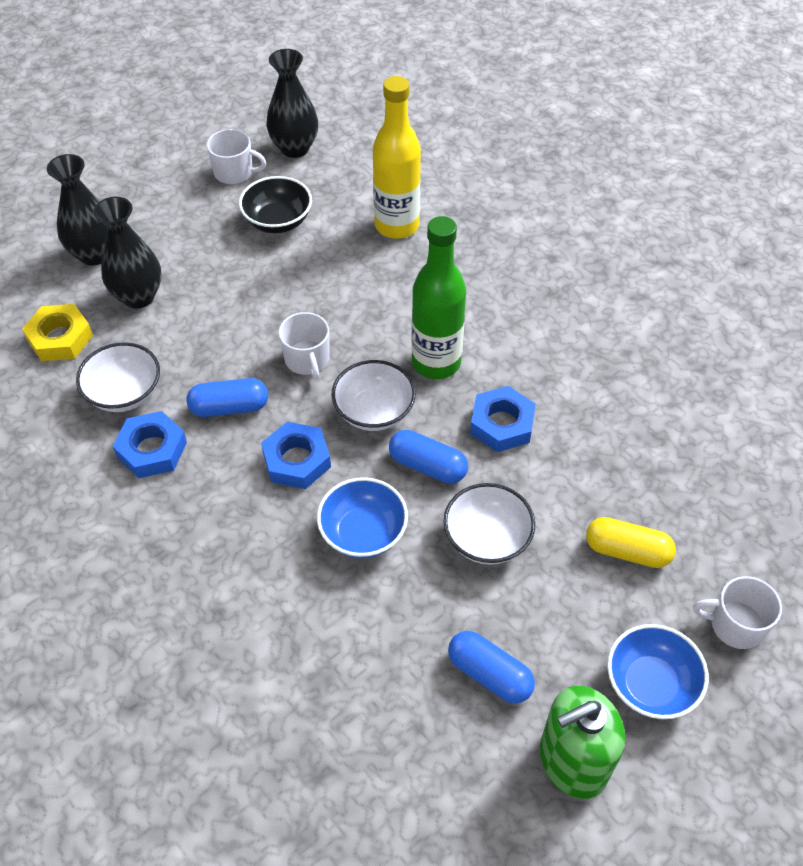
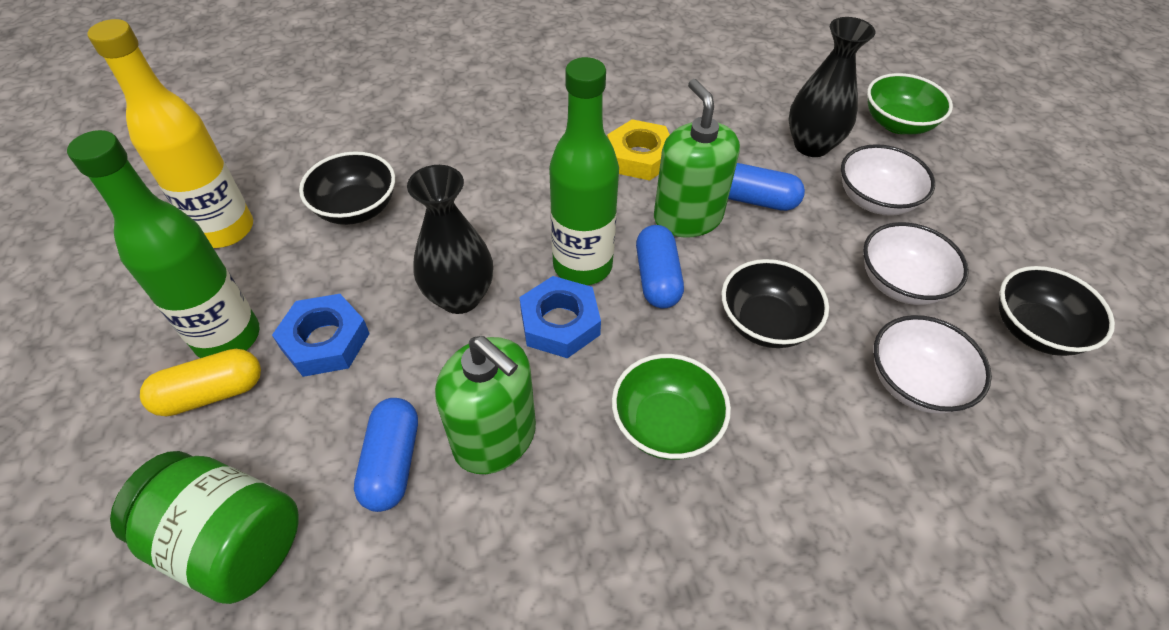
black bowl: [239,176,312,233] = 1 -> [299,151,395,225] [721,259,829,348] [999,266,1115,356] = 3
black vase: [47,154,108,266] [93,197,162,308] [266,49,318,158] = 3 -> [407,165,493,314] [788,17,875,157] = 2
blue bowl: [317,477,408,559] [607,624,709,719] = 2 -> none = 0
blue nut: [113,411,187,478] [261,422,331,489] [470,386,536,452] = 3 -> [272,294,370,377] [520,276,601,358] = 2
green bottle: [411,216,466,379] = 1 -> [67,130,260,358] [549,57,619,285] = 2
green bowl: none = 0 -> [612,354,731,460] [867,73,953,134] = 2
green jar: none = 0 -> [110,451,299,604] = 1
green soap dispenser: [540,686,625,799] = 1 -> [435,336,536,474] [654,79,740,238] = 2
white mug: [207,129,266,184] [279,312,329,379] [693,576,782,649] = 3 -> none = 0

